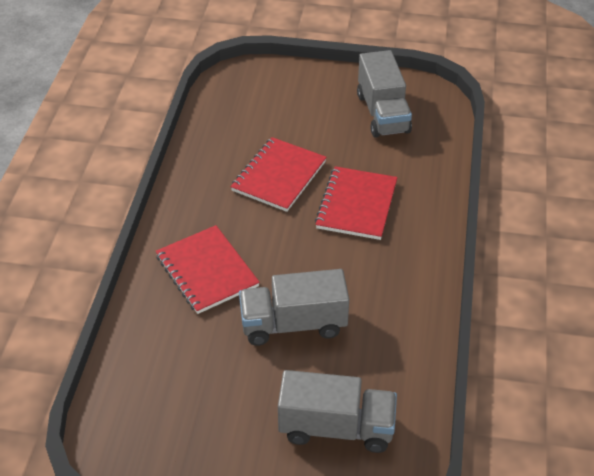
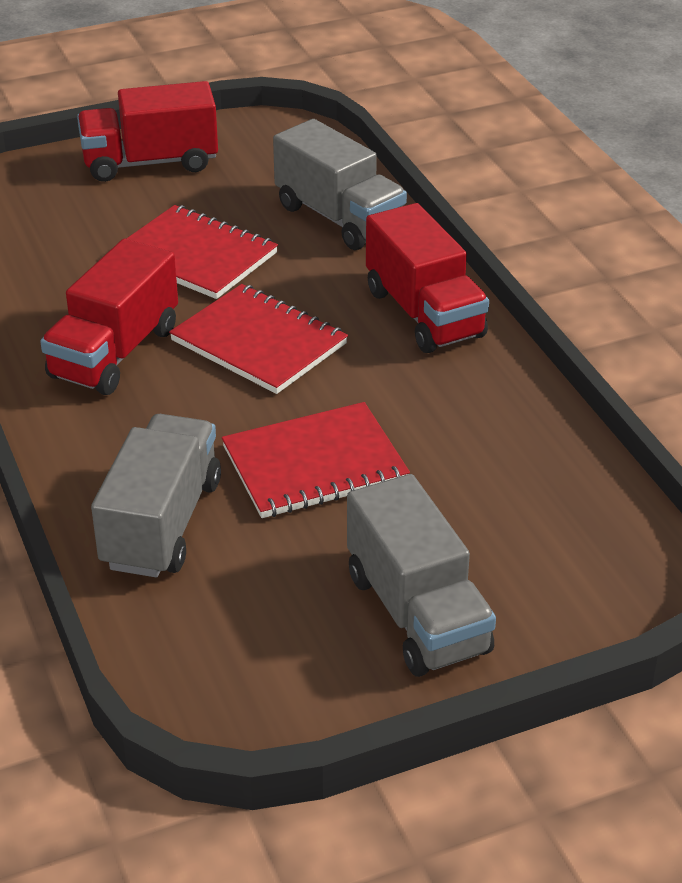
red truck: none = 0 -> [40,239,178,395] [77,81,218,182] [366,203,489,353] = 3

